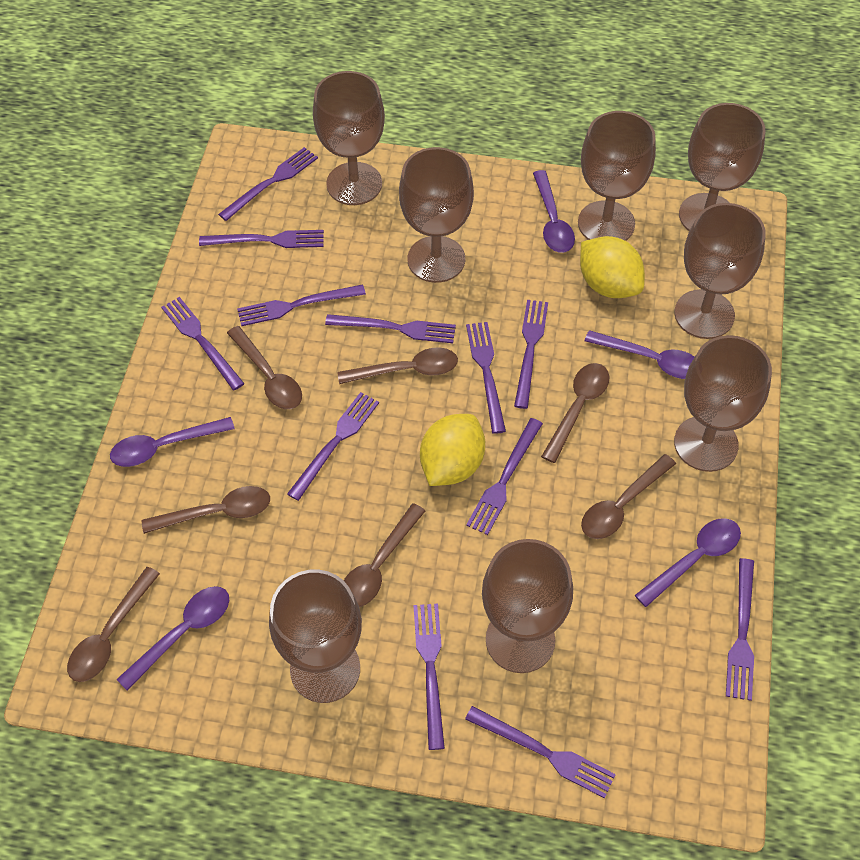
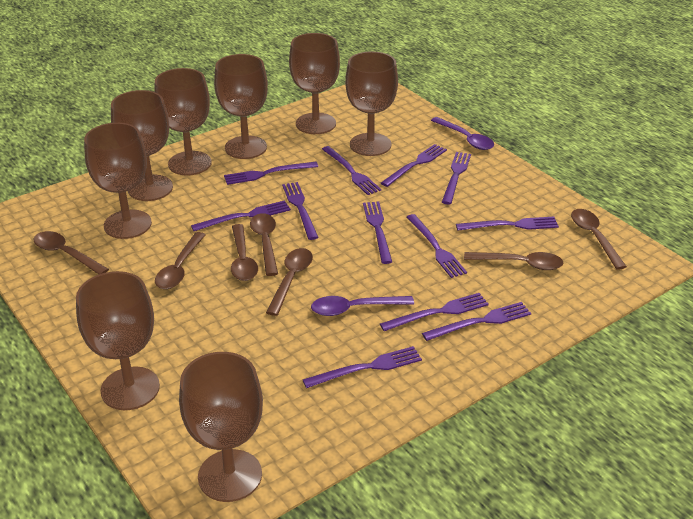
purple spoon: [110,417,235,467] [116,586,229,691] [533,170,575,253] [585,330,694,379] [635,518,741,607] = 5 -> [311,296,414,316] [431,117,494,150] = 2
yellow lemon: [420,414,485,486] [580,236,645,298] = 2 -> none = 0

